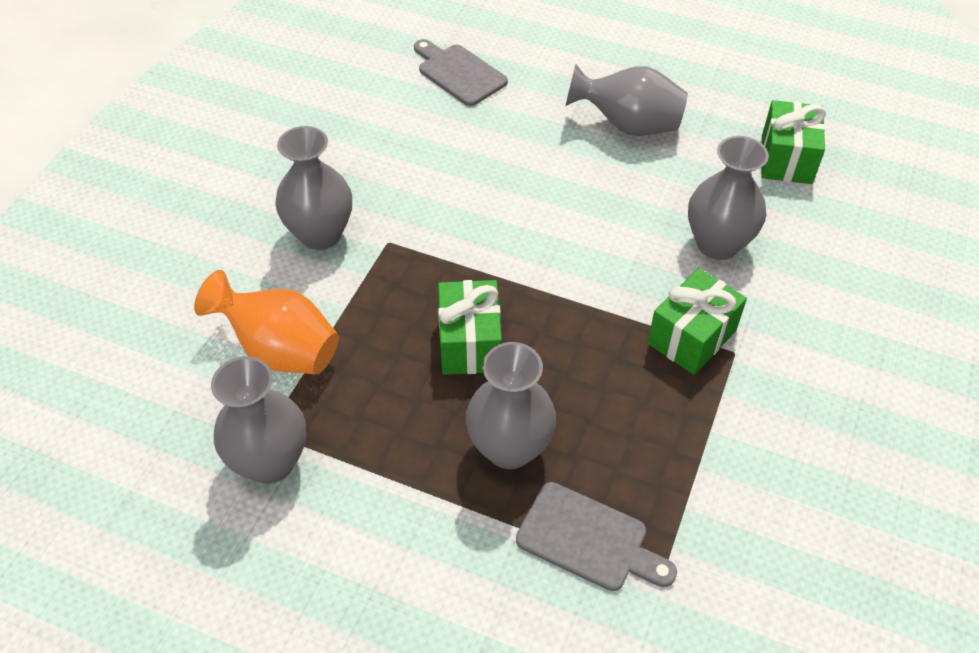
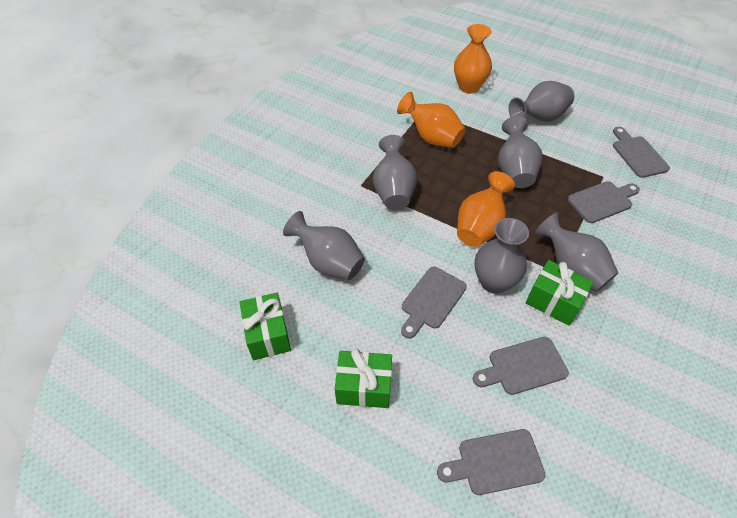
grey cutting board: [414,39,508,106] [516,482,677,591] = 2 -> [401,266,467,338] [437,429,546,495] [473,337,569,395] [568,181,640,223] [613,127,670,178] = 5
grey vase: [211,356,306,484] [275,126,352,250] [466,342,556,469] [566,64,688,136] [688,136,769,260] = 5 -> [283,211,365,280] [373,135,417,210] [475,218,529,294] [498,116,542,188] [509,81,574,121] [535,213,618,292] = 6
orange vase: [194,270,339,374] = 1 -> [397,92,466,148] [454,24,492,94] [457,171,515,247] = 3

